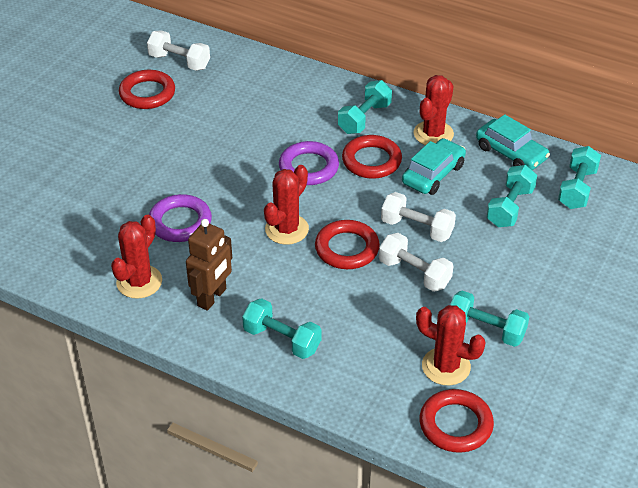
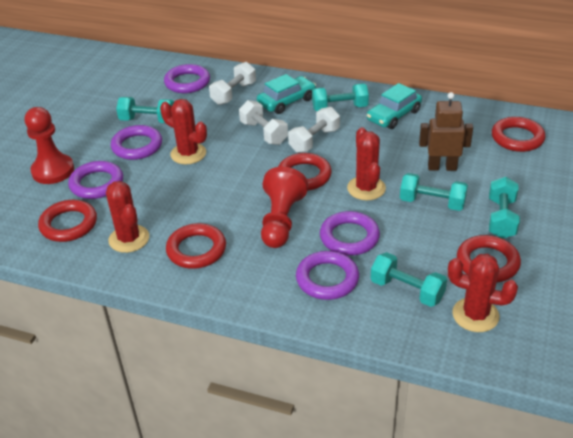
purple ring: [149,194,212,242] [279,141,339,185] = 2 -> [68,161,123,199] [111,125,162,160] [164,64,210,93] [296,251,359,300] [320,211,380,256] = 5
red pawn: none = 0 -> [25,107,74,184] [261,167,308,248] = 2
red ring: [119,70,175,109] [315,220,380,269] [342,135,402,179] [420,389,494,453] = 4 -> [38,200,97,242] [166,223,226,269] [278,153,332,191] [457,235,521,282] [492,117,545,152] = 5

